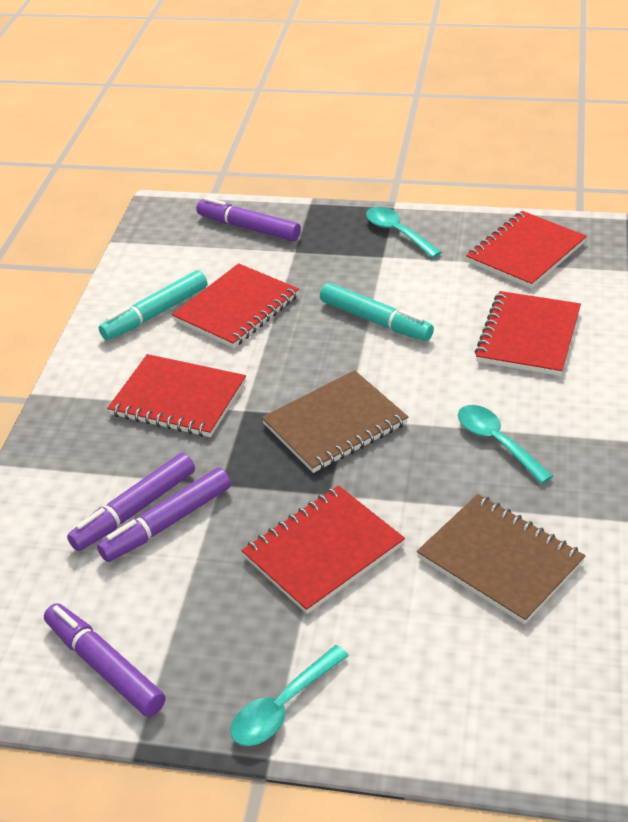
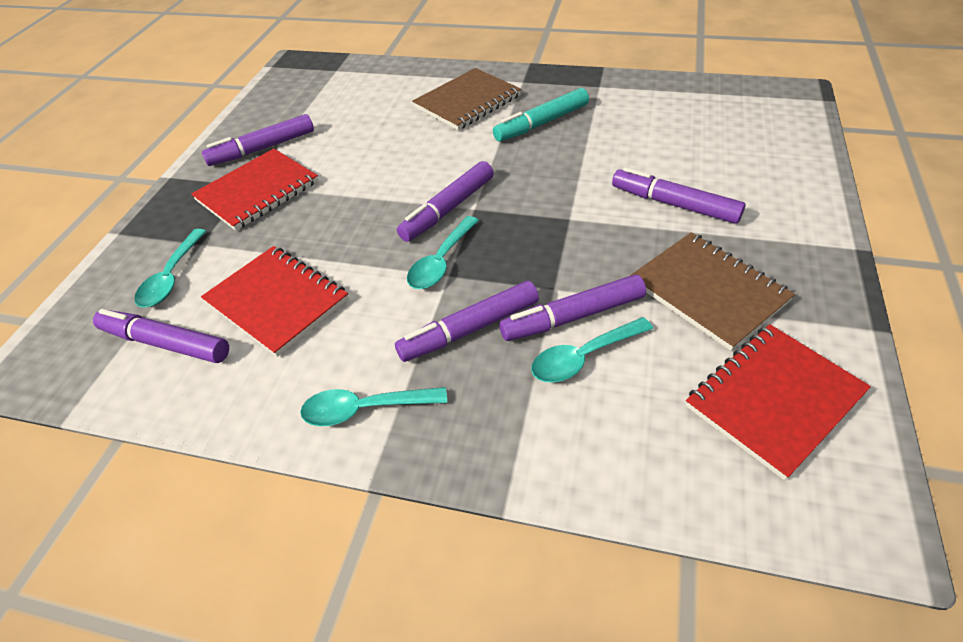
purple marker: [44,603,165,717] [67,453,195,551] [97,467,231,562] [197,197,301,241] = 4 -> [93,309,229,363] [202,114,314,166] [395,281,539,362] [397,161,494,242] [499,274,646,341] [612,167,746,224] = 6
red notebook: [107,354,246,437] [172,263,299,348] [241,485,405,614] [466,211,587,289] [475,291,581,376] = 5 -> [191,148,318,231] [201,246,349,357] [686,324,871,480] = 3
turquoise marker: [99,270,207,340] [320,283,434,341] = 2 -> [493,88,589,142] = 1
turquoise spoon: [230,645,349,746] [366,207,442,258] [458,405,553,484] = 3 -> [134,229,207,308] [300,387,447,426] [407,216,479,289] [531,317,653,383] = 4

